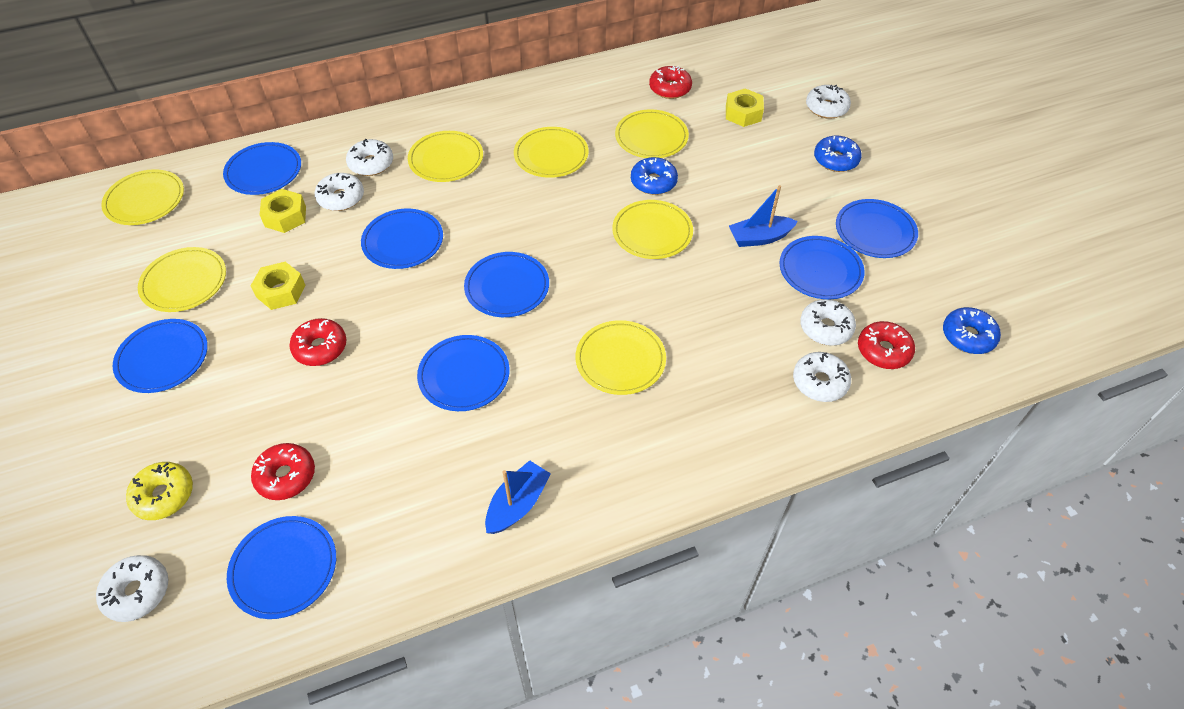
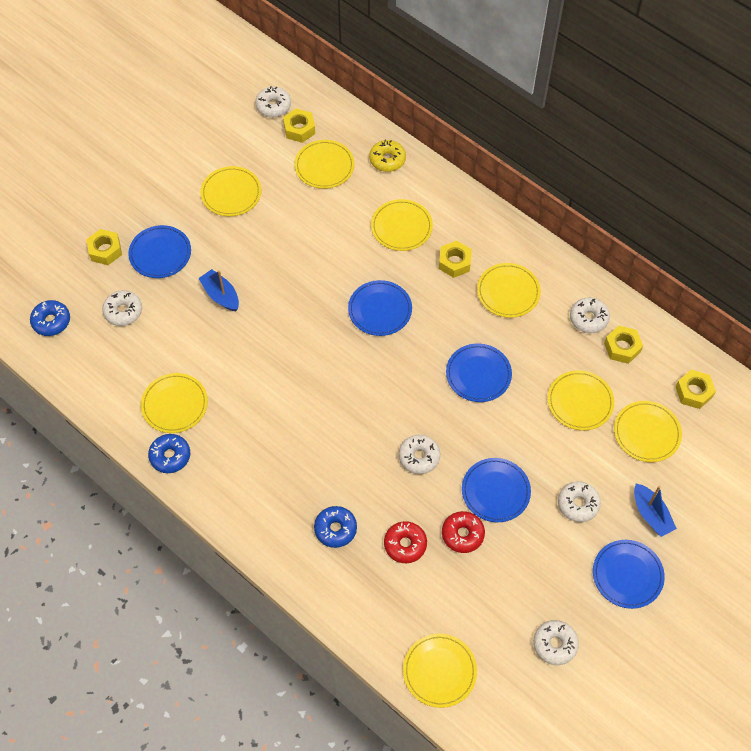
blue plate: [113,319,208,393] [223,142,301,195] [227,516,336,619] [361,209,443,269] [417,335,510,411] [464,252,549,317] [780,236,865,299] [836,199,918,258] = 8 -> [128,225,191,278] [348,280,412,336] [446,344,512,402] [462,458,531,522] [593,540,665,609] = 5
red donut: [251,443,315,500] [289,318,347,366] [649,66,692,99] [858,321,915,369] = 4 -> [384,521,427,563] [442,511,485,553] = 2
yellow nut: [251,262,306,310] [259,189,306,233] [726,88,764,127] = 3 -> [86,229,122,265] [283,109,315,143] [439,241,472,278] [604,326,643,364] [676,370,716,409] = 5
yellow plate: [101,169,184,225] [138,247,226,312] [408,131,483,182] [514,127,588,178] [575,320,666,395] [612,200,693,259] [615,109,689,158] = 7 -> [141,373,208,433] [201,166,261,216] [295,140,355,189] [371,199,433,251] [403,634,477,708] [477,263,541,318] [548,370,614,430] [614,401,682,462] = 8

